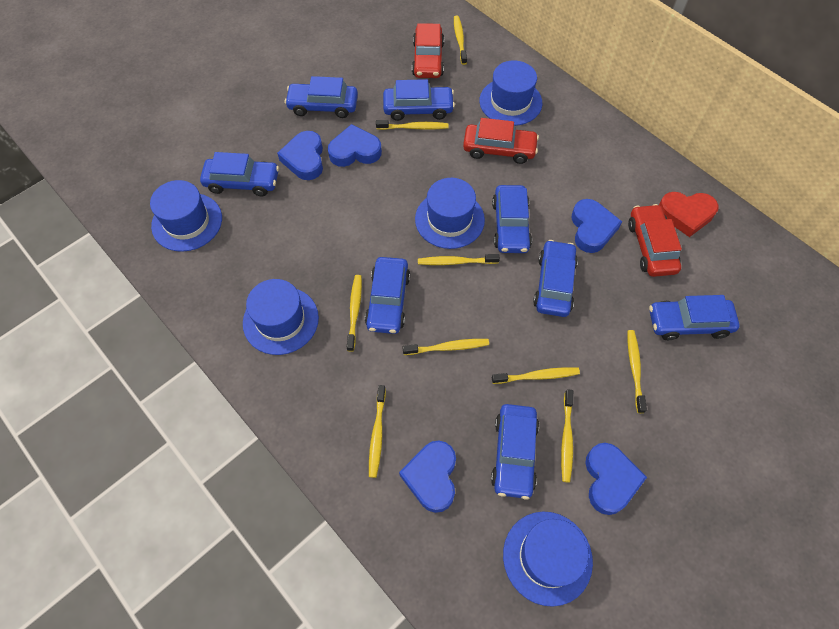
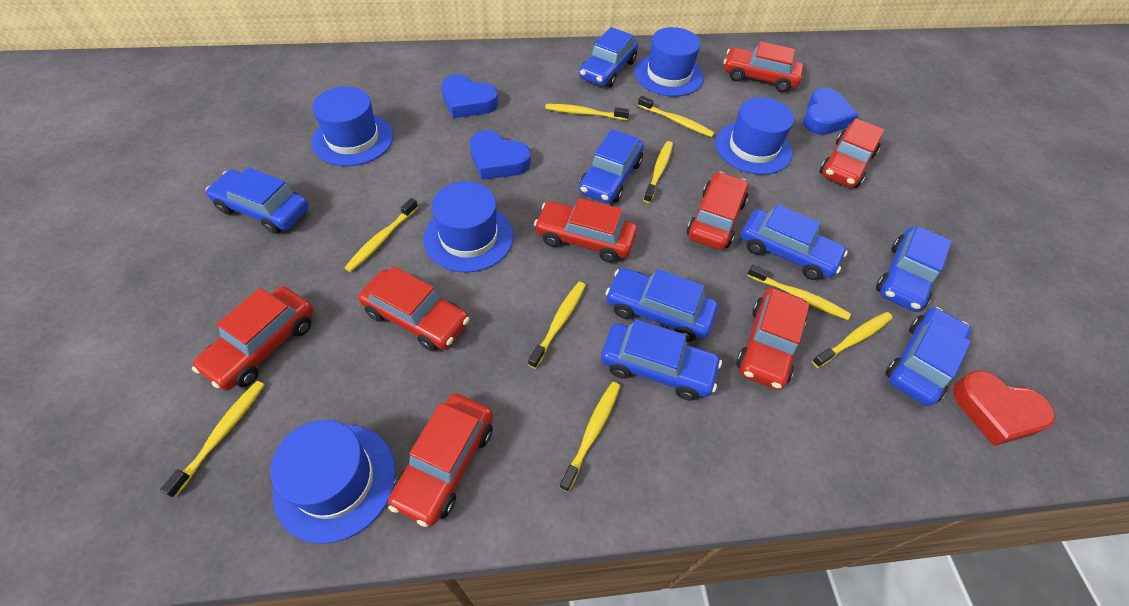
blue heart: [277,131,323,180] [328,124,382,167] [399,441,456,513] [571,199,622,253] [585,443,647,515] = 5 -> [441,74,498,118] [470,130,531,180] [803,88,859,135] = 3
red car: [412,23,444,78] [463,118,539,164] [628,204,682,277] = 3 -> [192,286,314,391] [358,266,469,351] [388,394,493,527] [534,198,637,263] [687,171,748,250] [724,41,804,92] [736,288,809,390] [820,118,884,188] = 8

